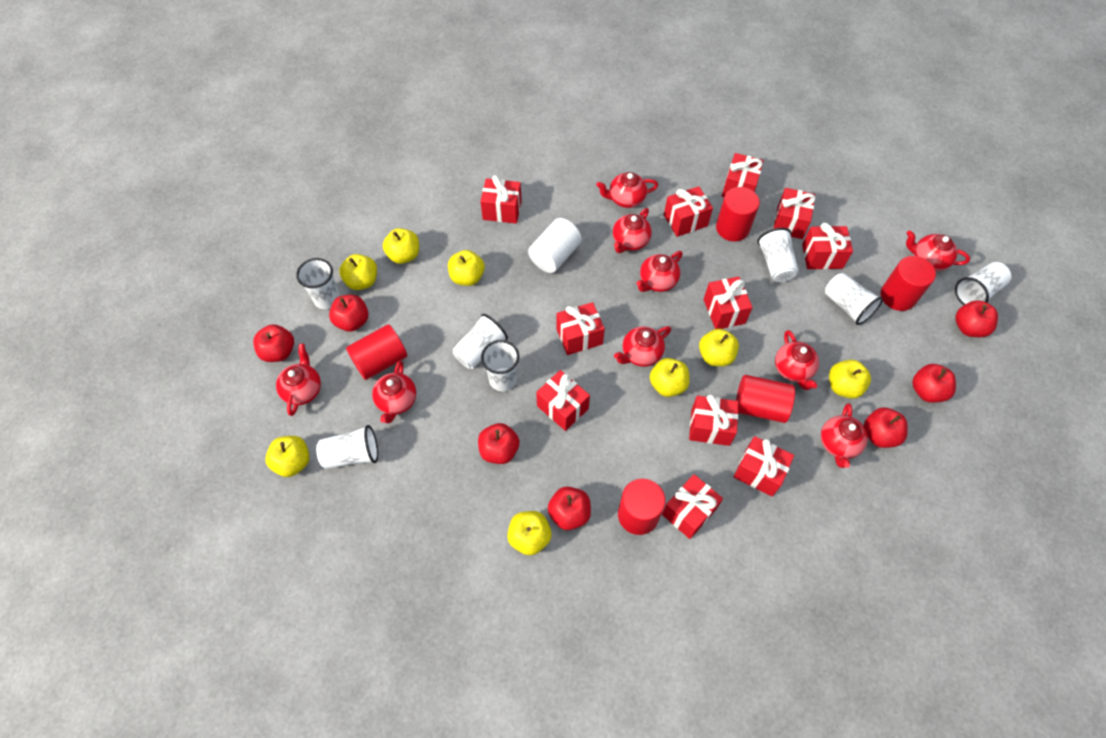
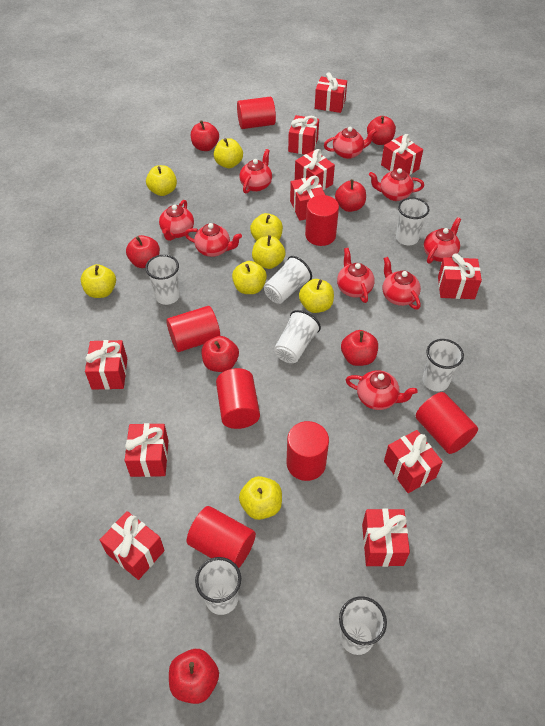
red cylinder: [346,324,407,380] [618,479,665,535] [716,187,760,241] [736,375,795,423] [881,256,936,311] = 5 -> [166,306,220,352] [187,506,256,568] [216,368,260,429] [237,97,276,129] [287,421,329,481] [305,195,339,246] [416,392,478,454] = 7
white cylinder: [528,218,582,273] = 1 -> none = 0

